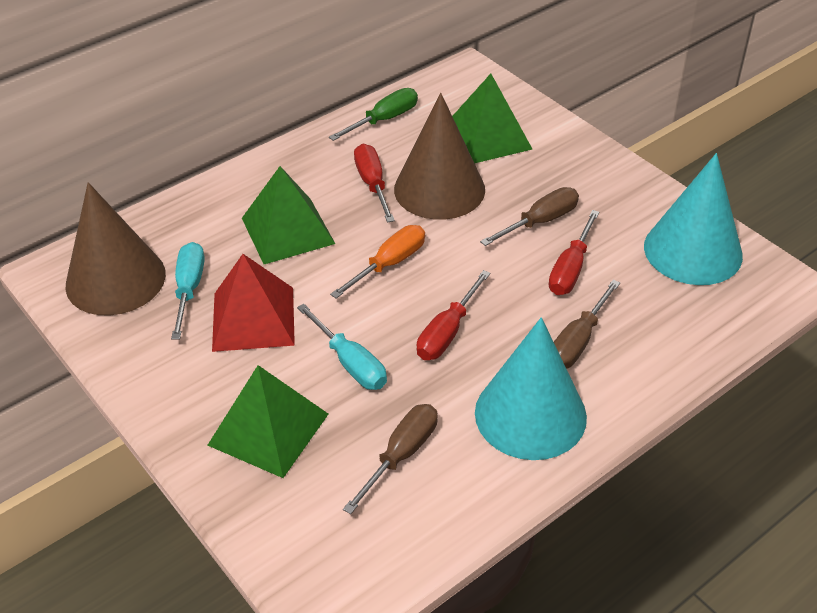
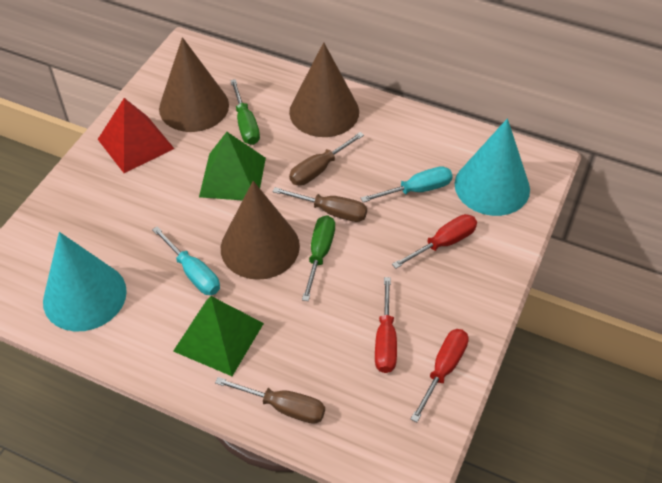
brown cone: [66,182,166,315] [394,93,485,220] = 2 -> [159,37,229,132] [221,181,300,280] [289,42,359,137] = 3
green pyramid: [208,365,328,478] [242,166,335,264] [452,74,532,163] = 3 -> [173,296,264,376] [199,132,266,201] = 2
green screwdriver: [329,88,418,141] = 1 -> [230,79,260,145] [302,215,335,301] = 2
orange screwdriver: [330,225,425,298] = 1 -> none = 0

